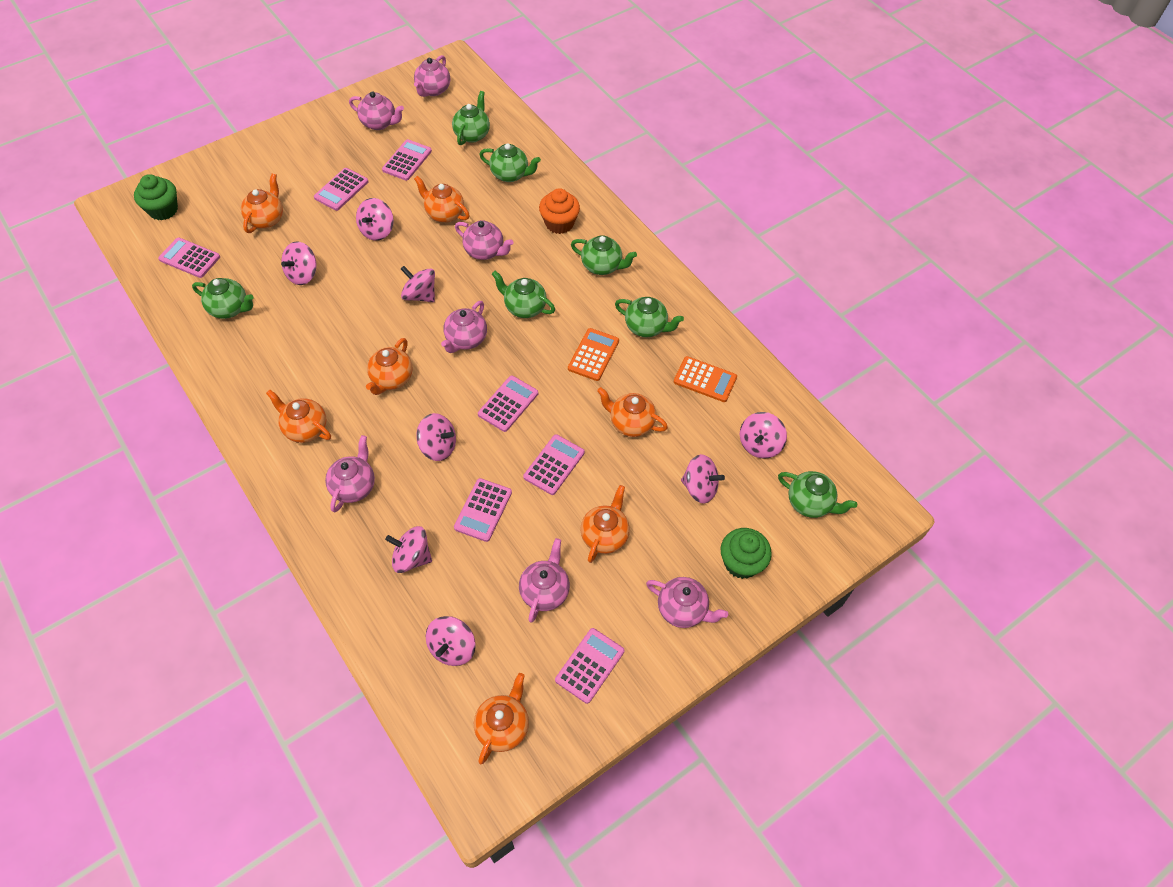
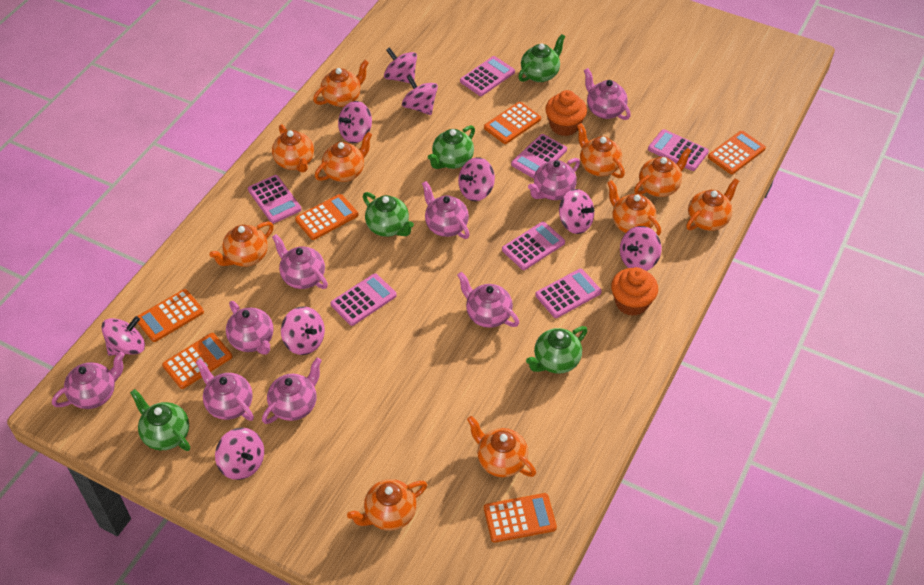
green cupcake: [134,174,178,220] [720,528,772,579] = 2 -> none = 0
green teapot: [192,278,253,319] [452,91,490,145] [479,143,541,182] [492,271,555,318] [571,235,637,275] [615,297,684,337] [778,471,857,518] = 7 -> [130,389,190,451] [363,192,414,237] [428,125,475,169] [518,34,566,82] [526,326,588,374] = 5
orange calculator: [568,328,619,381] [674,356,737,402] = 2 -> [137,289,204,342] [162,333,233,389] [295,194,358,240] [484,102,541,144] [484,493,557,543] [708,131,766,174] = 6
orange cupcake: [539,188,580,234] = 1 -> [545,90,587,136] [611,267,658,316] = 2
orange teapot: [241,173,283,233] [266,390,331,443] [366,338,413,395] [414,176,470,223] [474,673,529,764] [580,485,630,563] [597,387,668,437] = 7 -> [209,221,274,267] [272,124,314,173] [313,60,369,107] [315,132,372,182] [347,479,427,531] [467,416,536,477] [577,123,625,178] [607,180,661,236] [634,148,691,197] [686,178,739,231] = 10
pink spinning top: [281,241,316,285] [356,198,394,241] [385,526,432,573] [401,266,435,302] [416,413,456,461] [426,616,476,666] [681,454,725,503] [740,412,787,459] = 8 -> [101,316,145,356] [215,428,264,480] [281,306,325,355] [338,101,372,143] [384,47,417,83] [402,75,438,115] [458,157,495,201] [559,189,594,234] [620,226,662,271] = 9
pink teapot: [325,435,375,512] [349,91,404,130] [414,55,450,97] [441,301,487,353] [455,220,513,260] [519,538,570,623] [646,577,728,628] = 7 -> [52,352,125,409] [196,359,254,421] [226,301,273,355] [262,358,322,424] [272,234,328,289] [422,181,470,239] [457,272,519,328] [528,158,580,200] [584,68,631,120] = 9

